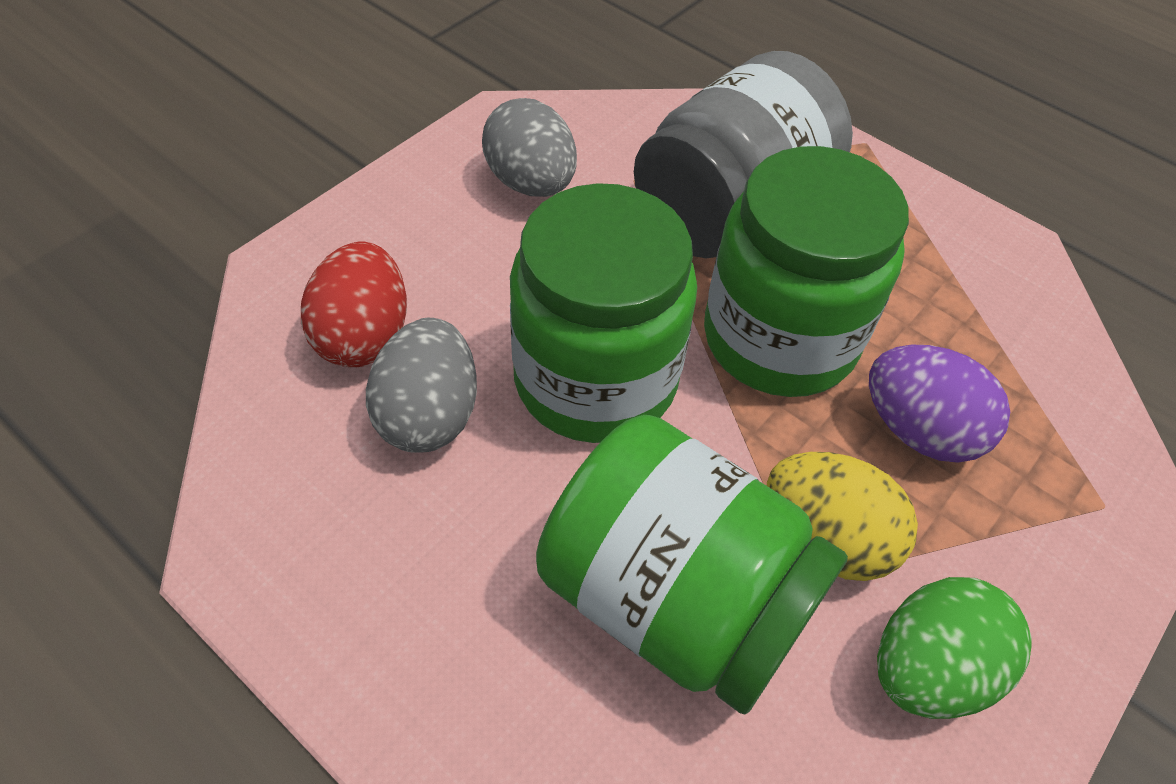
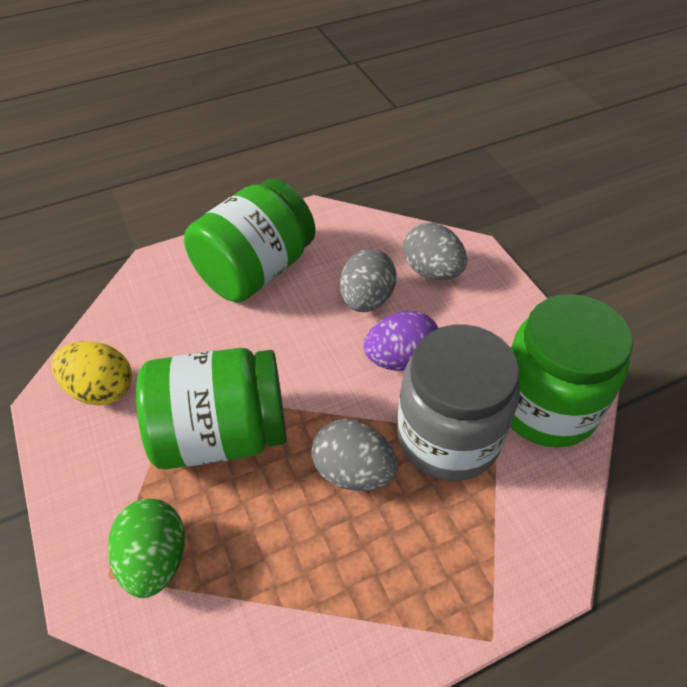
grey egg: [366,318,477,453] [482,98,577,197] = 2 -> [312,419,398,491] [340,249,397,312] [403,223,467,280] = 3
red egg: [301,242,407,367] = 1 -> none = 0

